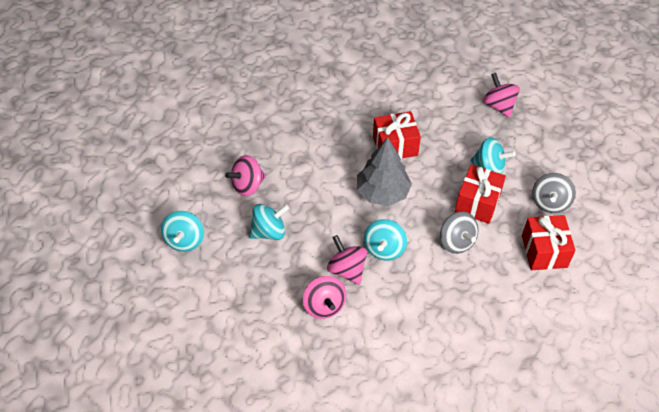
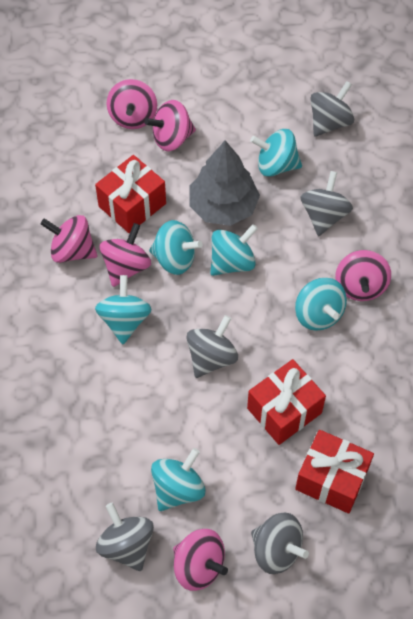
grey spinning top: [440,212,478,254] [532,173,576,213] = 2 -> [96,503,154,571] [186,315,238,378] [251,513,309,574] [300,171,353,236] [310,81,354,137] = 5
pink spinning top: [225,155,266,196] [303,276,346,319] [327,235,367,285] [483,72,520,118] = 4 -> [41,215,97,263] [100,223,151,287] [107,79,157,129] [144,100,196,151] [173,529,228,591] [335,250,391,301] = 6
turquoise spinning top: [161,211,204,252] [249,204,290,240] [364,219,407,261] [470,137,516,174] = 4 -> [95,275,152,344] [149,220,202,275] [151,448,206,511] [210,224,258,276] [250,129,302,177] [295,278,347,331] = 6

